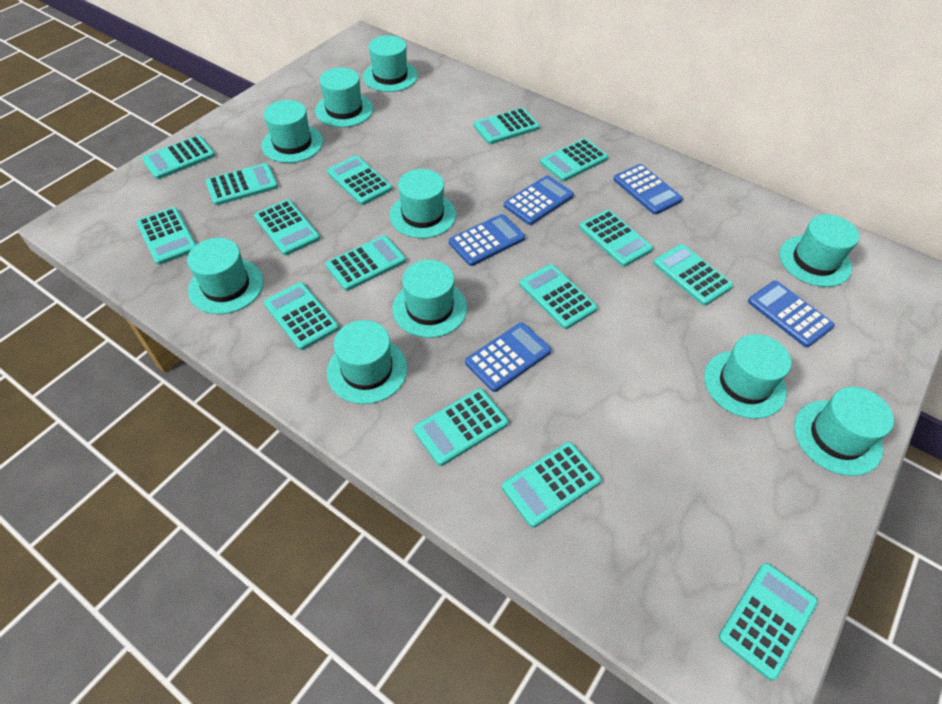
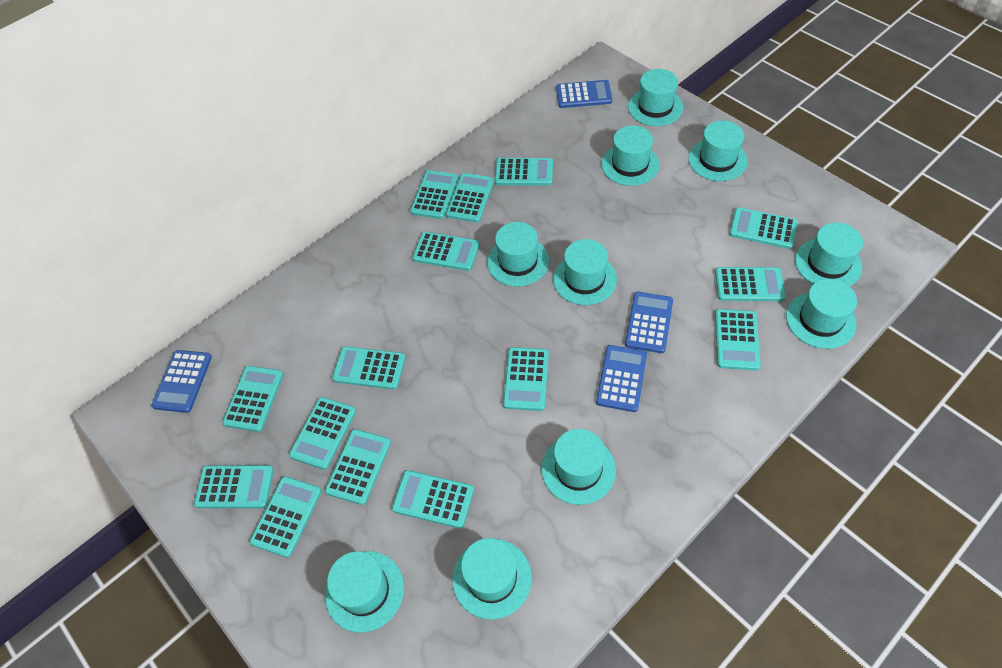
blue calculator: [449,214,525,266] [465,322,551,392] [504,175,574,225] [613,164,683,215] [748,281,835,347] = 5 -> [151,350,212,413] [556,80,612,108] [596,345,647,412] [625,292,673,353] = 4

